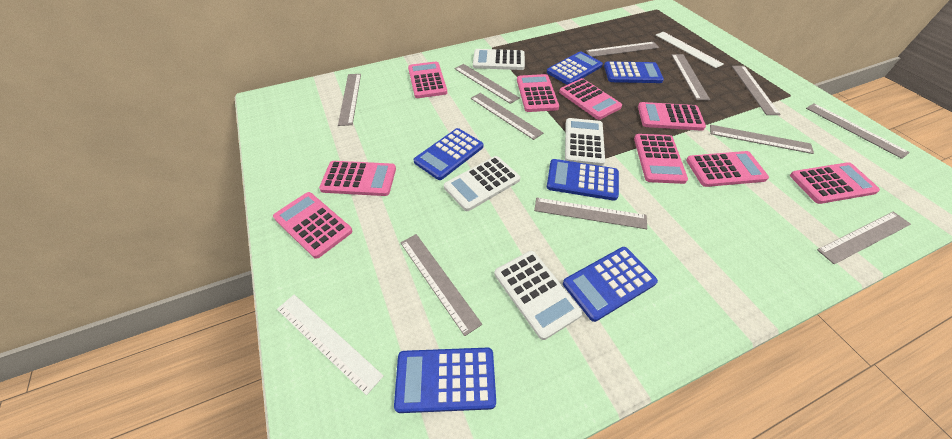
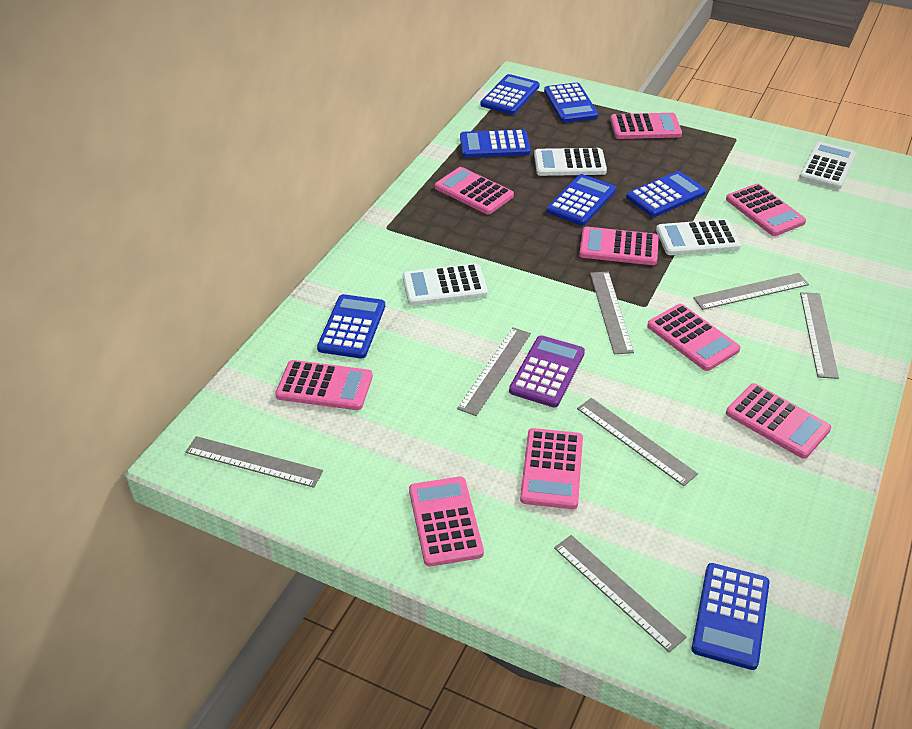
blue calculator: [394,348,496,413] [414,128,483,180] [547,51,603,85] [547,159,619,201] [563,247,658,322] [604,61,664,83] = 6 -> [317,294,385,358] [460,129,531,158] [480,74,540,115] [544,83,598,123] [547,174,616,225] [626,171,706,217] [692,563,770,670] = 7
grey ruler: [338,74,361,126] [400,234,482,336] [454,64,520,104] [471,93,543,140] [534,198,647,229] [586,42,659,57] [671,54,710,100] [710,125,814,154] [732,66,781,115] [806,103,910,159] [817,212,911,264] = 11 -> [185,436,323,488] [457,327,531,416] [554,535,687,653] [577,398,698,486] [590,272,634,354] [693,273,809,310] [800,292,839,379] = 7
purple calculator: none = 0 -> [509,335,585,407] = 1
white ruler: [277,294,384,395] [656,32,724,68] = 2 -> none = 0

